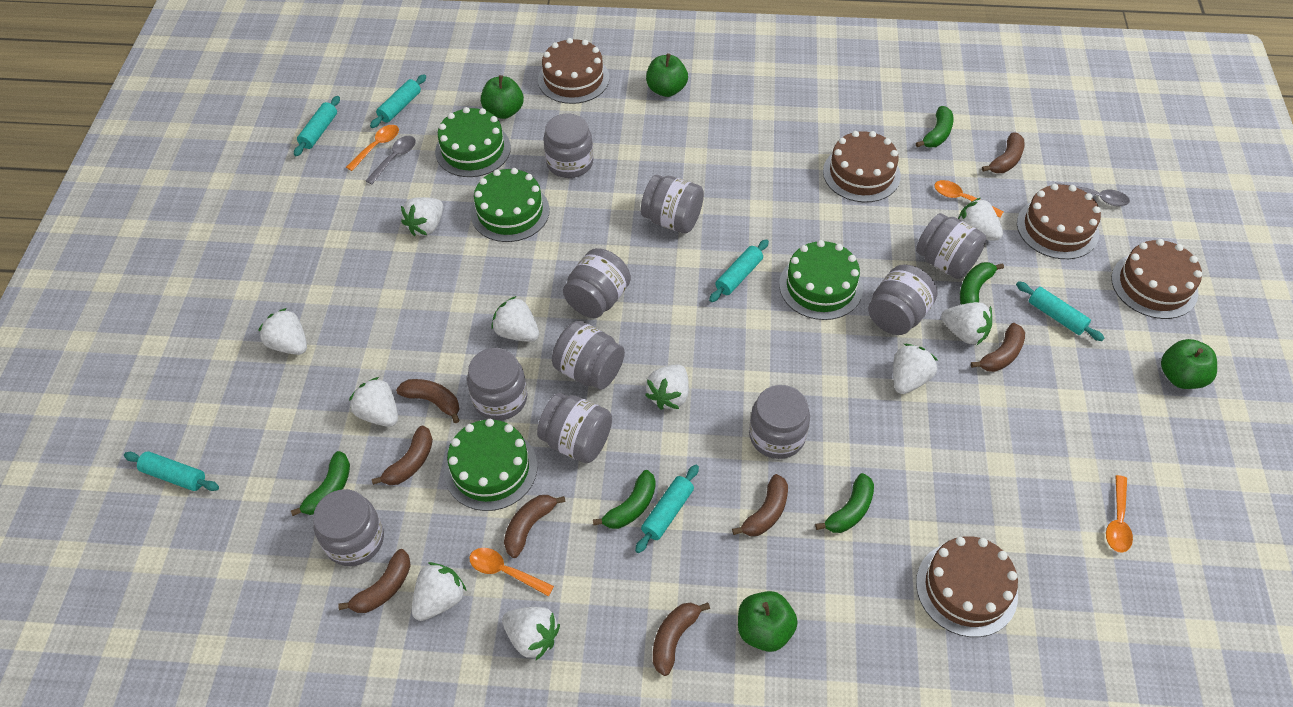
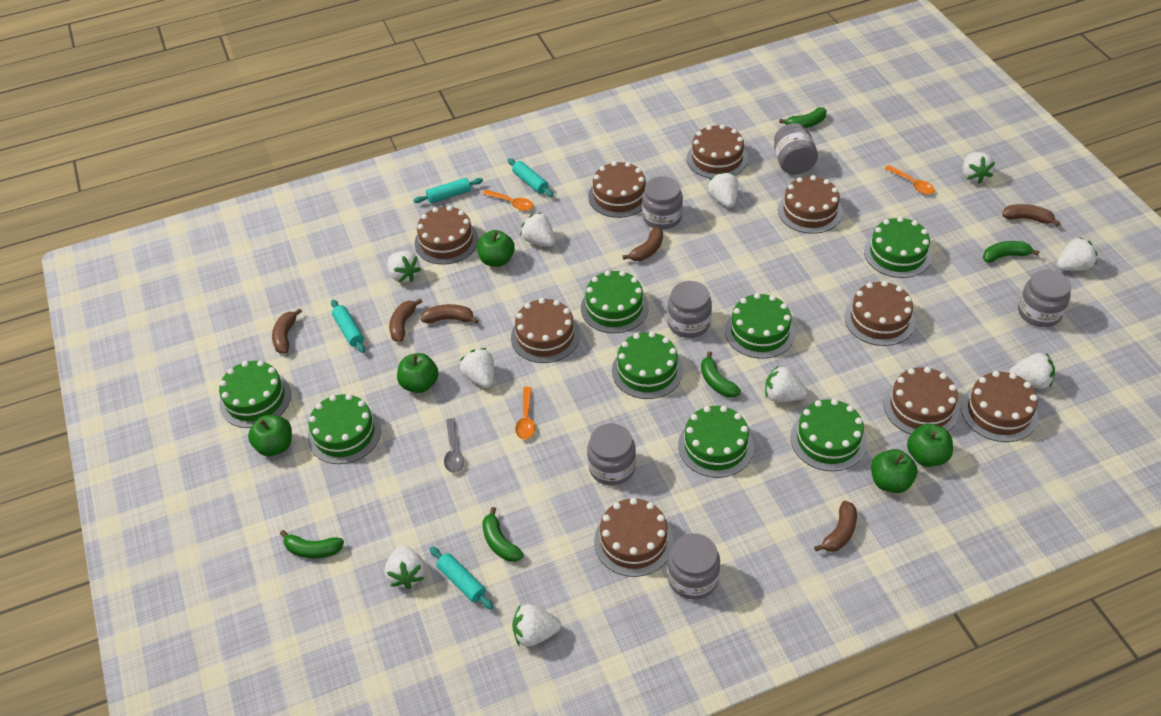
brown banana: [338,549,411,613] [372,426,433,485] [396,379,460,423] [504,495,566,558] [653,602,710,676] [732,474,788,536] [971,323,1025,372] [982,132,1025,173] = 8 -> [272,308,302,354] [389,298,422,342] [421,304,478,324] [623,227,663,261] [814,501,857,552] [1002,204,1060,227] = 6
brown cake: [538,38,609,104] [823,131,901,202] [916,536,1018,637] [1017,184,1101,259] [1111,239,1202,319] = 5 -> [415,206,478,265] [511,298,580,363] [588,161,646,218] [594,498,674,577] [687,124,748,178] [778,175,843,234] [844,281,915,346] [884,367,959,435] [961,371,1038,442] = 9
green apple: [481,75,524,119] [646,53,688,97] [738,591,798,652] [1161,339,1217,389] = 4 -> [248,415,292,456] [397,353,439,393] [477,230,515,267] [871,449,917,493] [907,424,953,467] = 5
green cake: [435,107,511,177] [444,419,537,511] [471,168,550,242] [779,240,863,320] = 4 -> [219,360,291,428] [308,394,381,464] [581,270,649,333] [612,332,683,399] [678,406,754,478] [725,293,795,359] [790,399,867,471] [864,217,932,278] = 8
grey jar: [313,489,384,566] [467,348,528,420] [537,393,612,463] [543,114,593,178] [552,321,625,390] [563,248,631,318] [641,175,704,234] [749,385,810,459] [868,264,937,335] [916,213,986,279] = 10 -> [587,423,636,486] [642,176,683,230] [667,281,712,338] [667,533,720,600] [774,123,818,175] [1018,269,1071,327] = 6
grey spoon: [366,136,416,184] [1055,183,1130,206] = 2 -> [444,418,464,473] = 1
orange spoon: [346,125,399,171] [469,548,554,596] [934,180,1003,218] [1106,475,1133,553] = 4 -> [482,190,533,211] [515,387,535,439] [884,165,935,194] = 3
turquoise rolling pin: [124,451,219,491] [294,96,340,156] [370,74,426,128] [635,465,699,553] [709,239,769,302] [1016,281,1104,341] = 6 -> [331,300,365,353] [414,178,483,203] [430,547,493,610] [508,158,554,197] = 4

